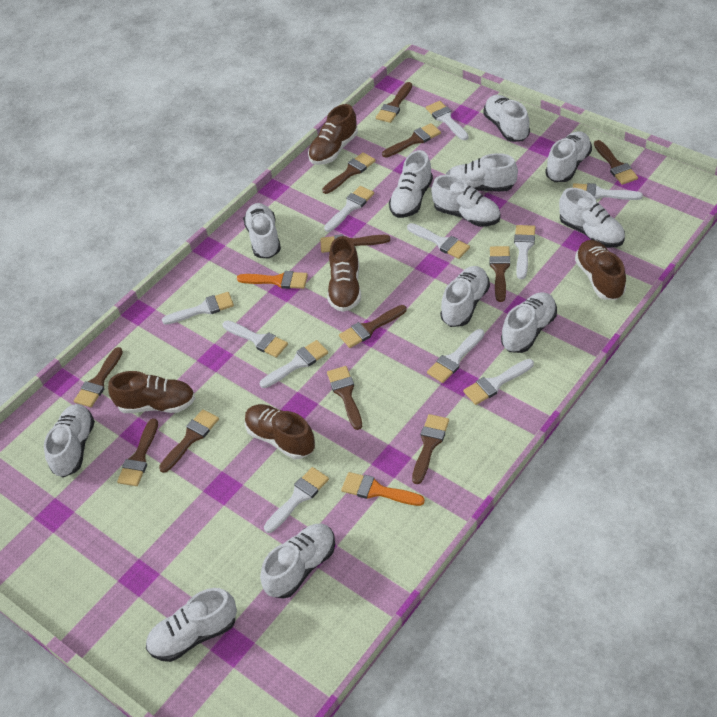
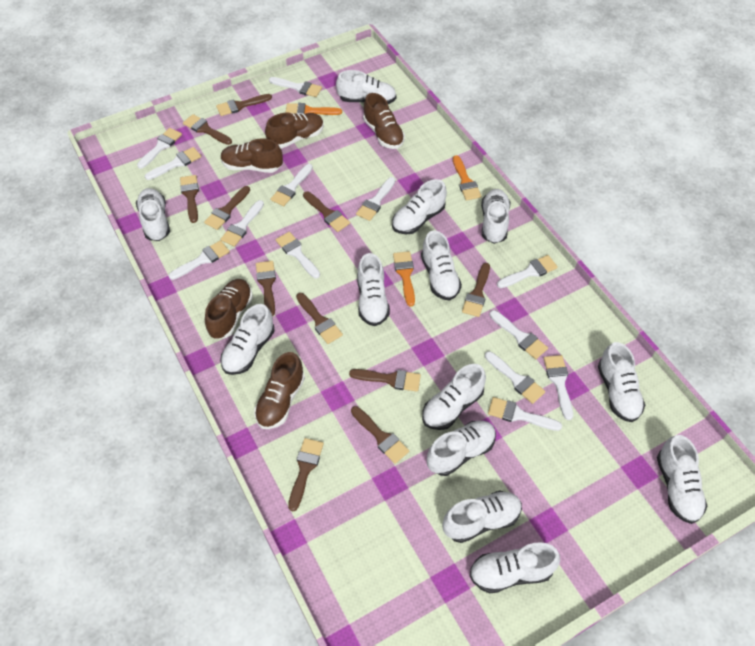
brown brush: [74,347,123,407] [117,418,158,486] [159,409,219,473] [320,234,390,253] [322,152,376,194] [327,366,362,430] [339,305,407,348] [376,82,412,123] [382,123,441,158] [412,414,449,484] [490,246,510,302] [594,140,638,185] = 12 -> [180,175,199,223] [183,114,232,145] [204,186,250,230] [216,94,272,116] [256,261,276,316] [288,438,324,512] [296,293,343,344] [303,191,350,232] [349,369,421,392] [351,406,409,464] [462,263,490,317] = 11
orange brush: [237,271,308,289] [341,472,425,506] = 2 -> [285,103,342,115] [393,251,415,306] [453,155,481,201] = 3
white brush: [162,292,234,325] [223,320,288,357] [260,340,328,388] [264,467,329,533] [324,186,374,232] [407,223,470,259] [426,101,469,140] [427,329,484,383] [463,359,534,405] [514,225,535,279] [573,183,643,200] = 11 -> [137,128,182,169] [145,147,201,180] [169,240,230,280] [221,200,264,247] [269,77,322,97] [271,164,313,206] [276,232,320,278] [356,177,395,221] [485,351,545,404] [488,397,562,431] [490,310,548,359] [497,255,558,288] [544,355,573,420] = 13
white shoe: [44,404,95,477] [146,588,237,662] [243,203,281,259] [260,524,335,599] [389,150,433,218] [431,175,500,227] [440,266,490,327] [446,153,518,192] [483,95,530,142] [501,292,557,353] [545,131,592,182] [559,188,625,248] = 12 -> [136,188,170,241] [220,304,275,375] [336,70,396,104] [357,253,390,326] [392,179,447,234] [421,231,462,300] [422,364,486,430] [427,421,496,476] [443,490,522,543] [469,542,560,594] [481,189,510,244] [598,342,645,422] [657,435,707,524] = 13

